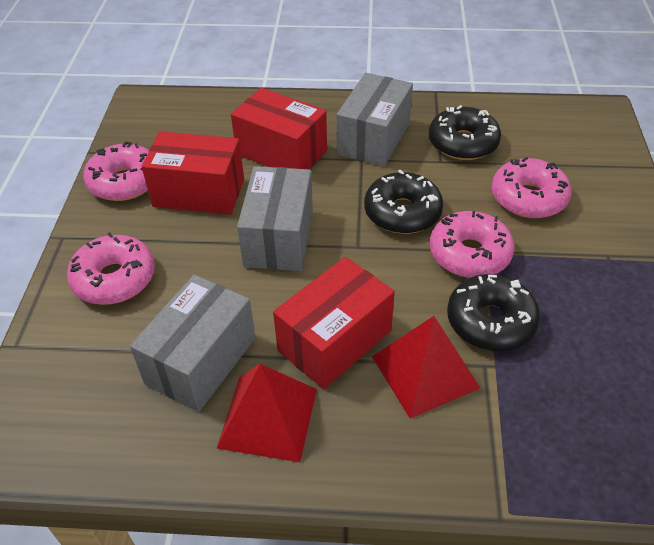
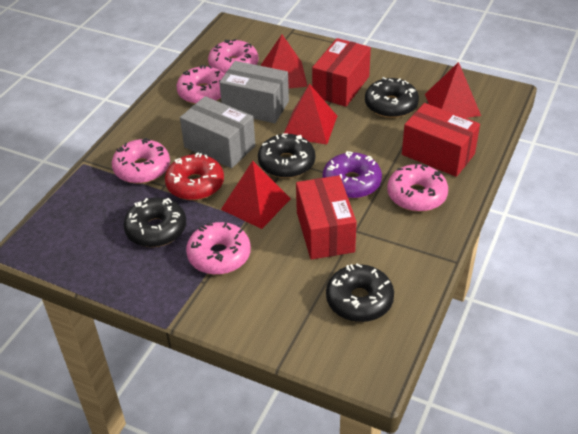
black donut: [364,170,443,234] [429,105,501,160] [447,274,540,351] = 3 -> [123,197,186,247] [258,133,315,178] [326,264,394,322] [365,77,419,118] = 4
grey box: [130,275,256,412] [237,166,313,271] [336,73,413,167] = 3 -> [180,96,255,168] [219,61,289,123] = 2
pink donut: [67,232,155,305] [83,141,149,201] [430,211,515,278] [492,157,572,218] = 4 -> [112,138,170,184] [176,65,225,104] [186,222,251,275] [208,39,258,74] [387,164,448,212] = 5
purple donut: none = 0 -> [323,151,382,199] = 1
red donut: none = 0 -> [165,153,224,200] = 1
red pyramid: [217,364,317,462] [372,316,480,418] = 2 -> [221,161,291,229] [260,35,308,88] [284,84,337,144] [425,62,481,118] = 4

